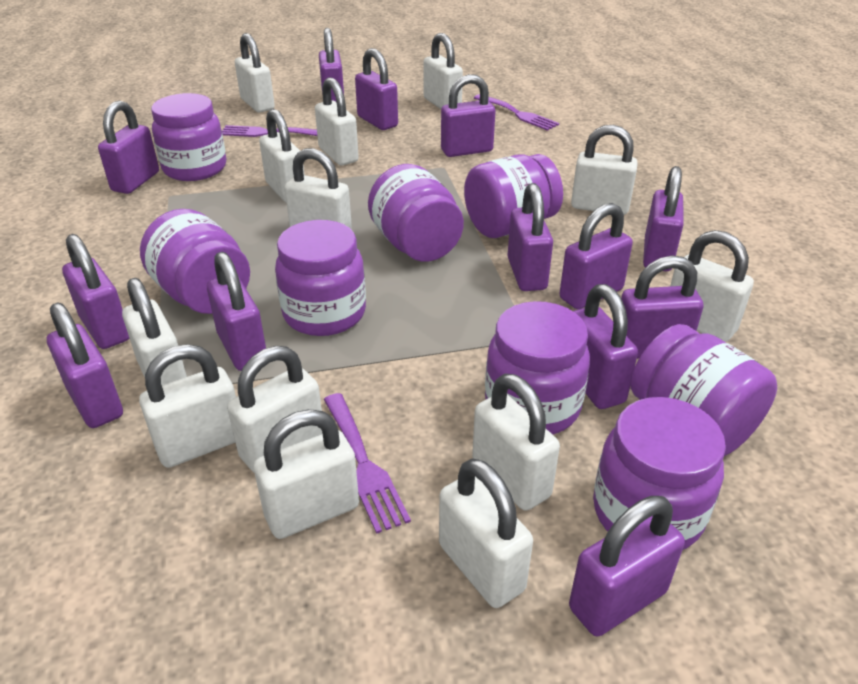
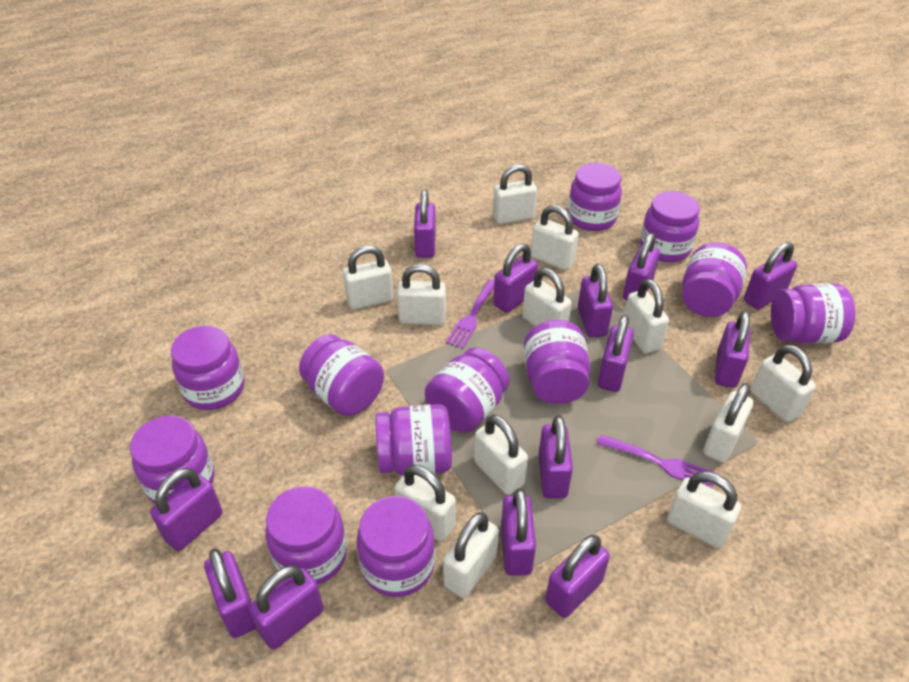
purple fork: [222,125,317,137] [324,393,411,534] [474,94,559,131] = 3 -> [446,279,494,349] [597,434,717,488] = 2
purple jar: [140,209,250,314] [151,93,226,181] [275,220,366,336] [368,164,464,262] [464,154,563,238] [485,301,590,435] [593,397,726,550] [630,324,777,456] = 8 -> [130,416,214,504] [171,326,244,410] [265,486,347,585] [299,334,384,416] [357,496,435,597] [376,404,452,476] [425,347,509,433] [524,320,590,404] [568,163,622,231] [640,191,700,262] [682,242,747,317] [771,283,856,344] = 12
white padlock: [122,278,187,385] [139,344,236,468] [227,346,323,472] [235,33,275,112] [254,409,359,539] [259,109,305,202] [285,148,352,230] [315,77,359,165] [423,33,463,109] [439,458,533,608] [472,374,560,511] [571,125,638,215] [670,230,754,342] = 13 -> [343,245,394,310] [395,465,456,541] [397,264,446,325] [443,512,499,598] [474,414,528,495] [493,164,537,224] [523,268,572,326] [531,205,579,270] [624,279,669,353] [667,471,741,548] [703,383,754,463] [751,345,816,422] = 12

